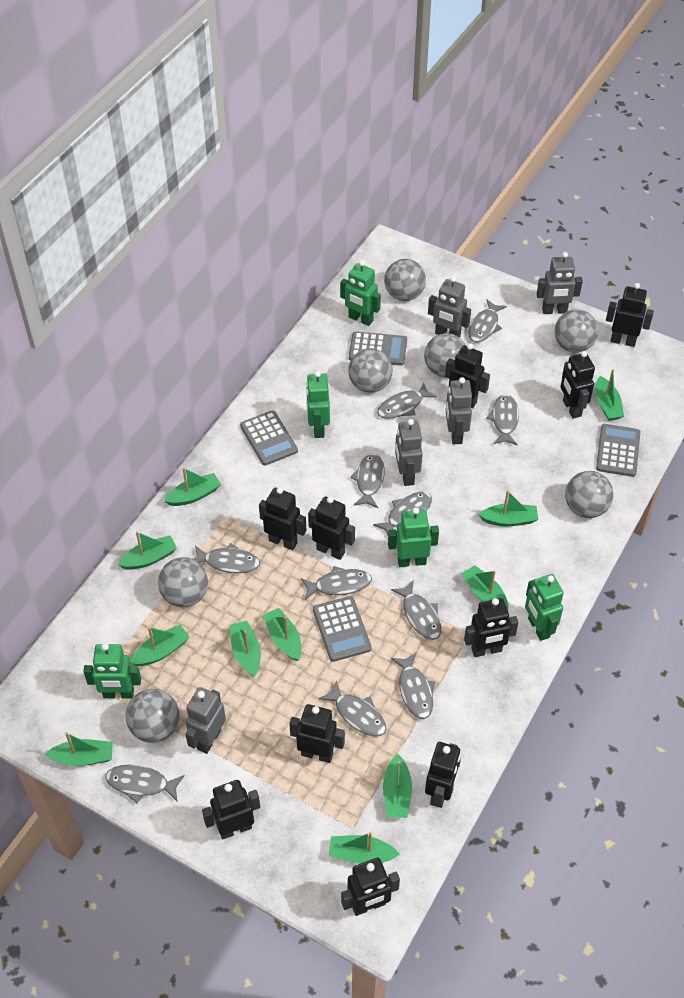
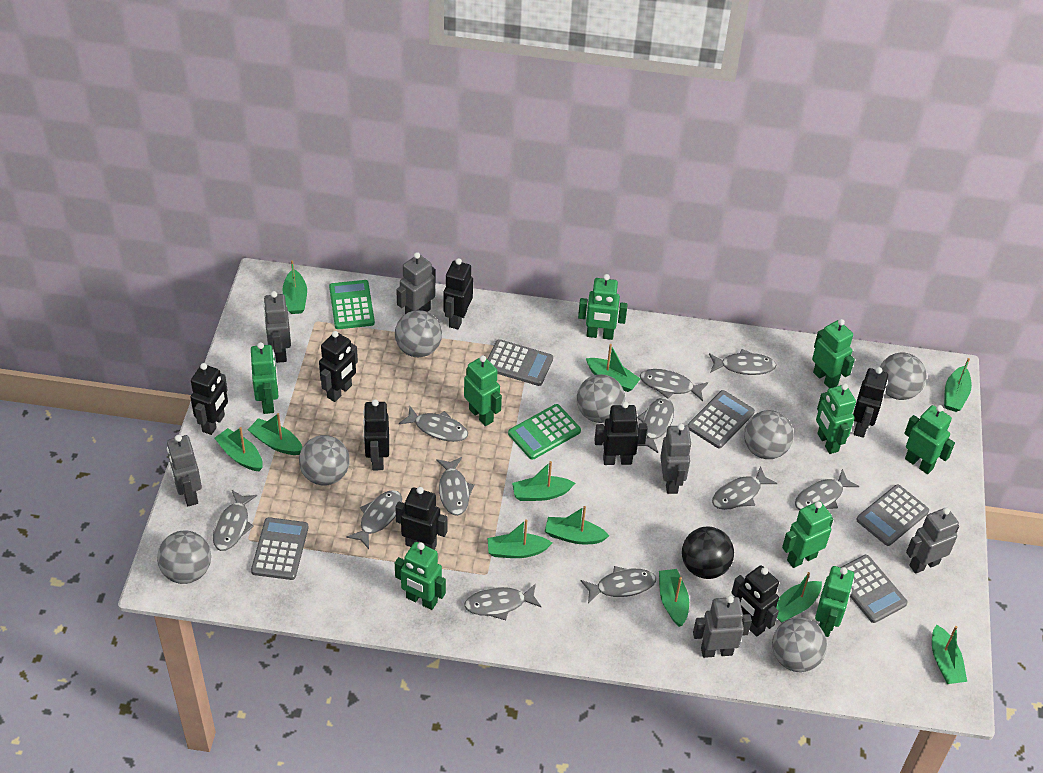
black ball: none = 0 -> [682,526,734,579] = 1
black robot: [202,780,260,839] [259,487,306,550] [289,704,345,763] [308,496,355,560] [341,858,400,916] [425,742,461,808] [445,343,490,409] [464,598,519,657] [560,351,595,419] [606,283,654,347] = 10 -> [190,363,228,435] [319,331,358,402] [363,399,389,470] [395,487,448,550] [443,258,473,330] [594,401,647,465] [731,565,779,637] [853,367,888,438] = 8
green calculator: none = 0 -> [329,280,375,329] [508,404,581,460] = 2
green robot: [83,643,141,699] [306,371,330,438] [340,260,381,326] [388,507,439,567] [525,574,564,641] = 5 -> [251,342,278,414] [395,542,446,610] [464,355,502,426] [578,274,628,340] [782,501,833,568] [812,319,855,388] [815,566,854,637] [816,383,856,454] [904,405,955,474] = 9
grey calculator: [240,411,298,465] [313,596,372,662] [349,331,407,366] [596,424,641,477] = 4 -> [251,517,308,580] [487,339,553,386] [688,390,755,449] [840,555,908,623] [856,485,929,546] = 5
grey robot: [185,687,226,754] [395,419,423,486] [428,276,471,338] [446,377,472,444] [537,252,583,314] = 5 -> [167,435,202,506] [263,291,291,363] [396,252,435,314] [660,424,692,494] [693,596,752,658] [906,508,959,574] = 6

